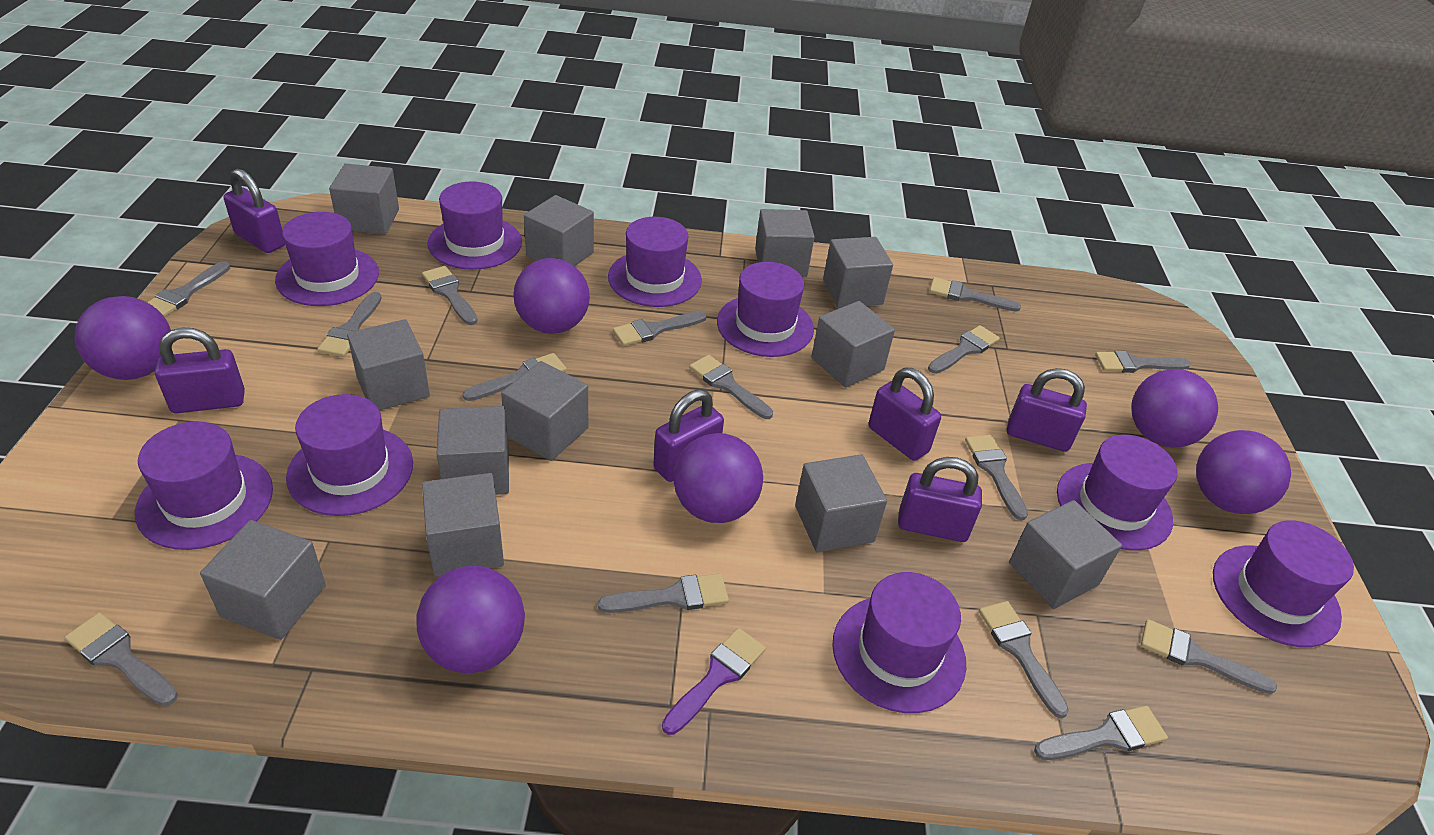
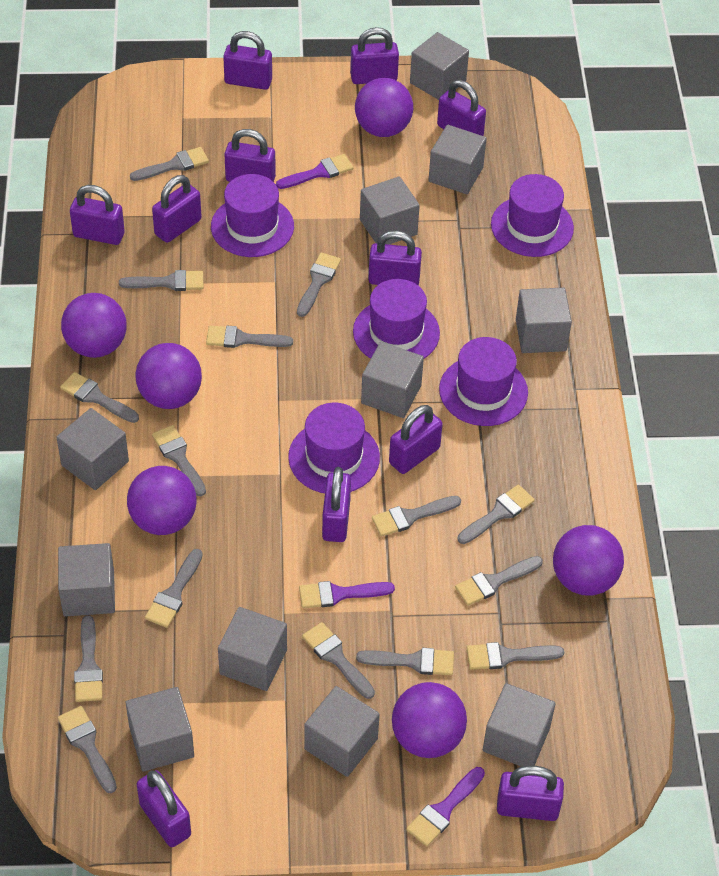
grey cube: [200,520,326,640] [329,164,399,234] [347,319,430,410] [422,473,504,577] [436,406,509,495] [501,361,588,461] [524,195,594,266] [755,209,814,277] [795,454,887,552] [811,301,895,387] [823,237,893,308] [1009,500,1122,609] = 12 -> [57,408,129,490] [58,543,115,616] [126,687,194,772] [218,607,287,691] [304,686,380,777] [360,176,420,244] [361,342,424,418] [410,32,469,100] [428,125,486,194] [483,683,556,767] [516,287,572,353] = 11
purple brush: [662,628,766,735] = 1 -> [276,154,353,189] [299,581,395,608] [406,767,485,847] = 3
purple hat: [135,422,273,550] [275,212,379,306] [286,394,413,516] [428,181,522,270] [608,217,702,307] [717,262,814,357] [832,572,966,713] [1057,435,1177,550] [1213,520,1354,647] = 9 -> [211,174,294,257] [288,403,380,493] [353,279,440,359] [439,337,528,426] [491,174,574,257] = 5
purple padlock: [155,328,245,413] [224,169,285,253] [653,389,724,482] [868,368,941,461] [898,457,982,542] [1007,368,1087,452] = 6 -> [70,185,125,245] [137,770,191,847] [152,175,202,243] [223,31,272,90] [224,129,276,182] [322,467,351,542] [350,27,399,84] [368,231,422,285] [389,405,443,474] [437,80,486,136] [497,766,564,821] = 11

